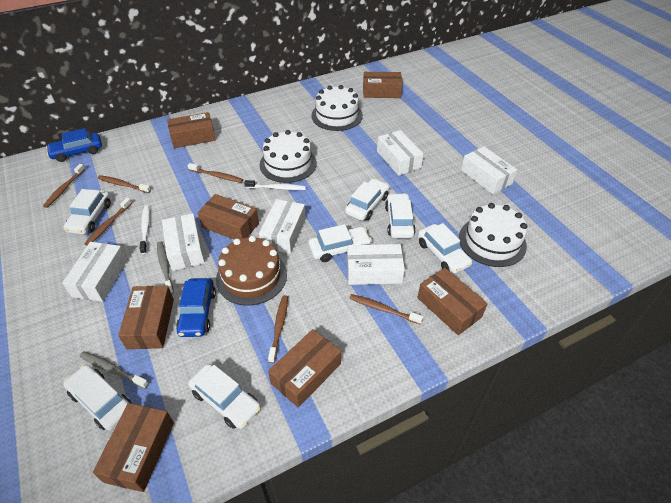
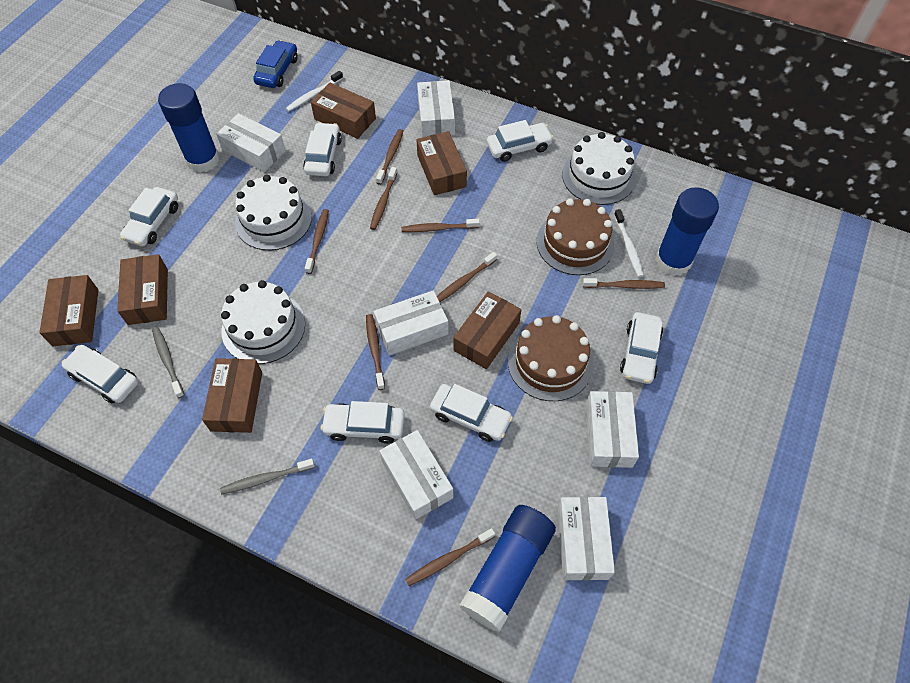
blue car: [46,128,102,162] [176,278,216,337] = 2 -> [253,40,298,88] = 1
blue glue stick: none = 0 -> [158,83,220,173] [459,505,556,632] [655,187,719,276] = 3
brown box: [93,403,174,492] [118,286,174,349] [167,112,216,148] [198,194,259,240] [268,329,341,408] [363,72,402,98] [417,268,488,335] = 7 -> [39,275,99,346] [117,254,168,325] [202,358,262,433] [311,83,376,139] [416,131,467,195] [453,291,521,369] = 6
brown cake: [216,236,287,305] = 1 -> [508,315,593,401] [537,198,614,275] = 2
brown toothbrush: [43,164,85,208] [84,198,132,246] [98,175,151,193] [187,163,243,183] [268,295,288,363] [349,294,423,324] = 6 -> [305,209,329,274] [366,314,385,390] [370,167,397,230] [376,129,403,185] [401,219,480,232] [405,528,495,586] [437,252,497,302] [583,278,665,289] = 8

